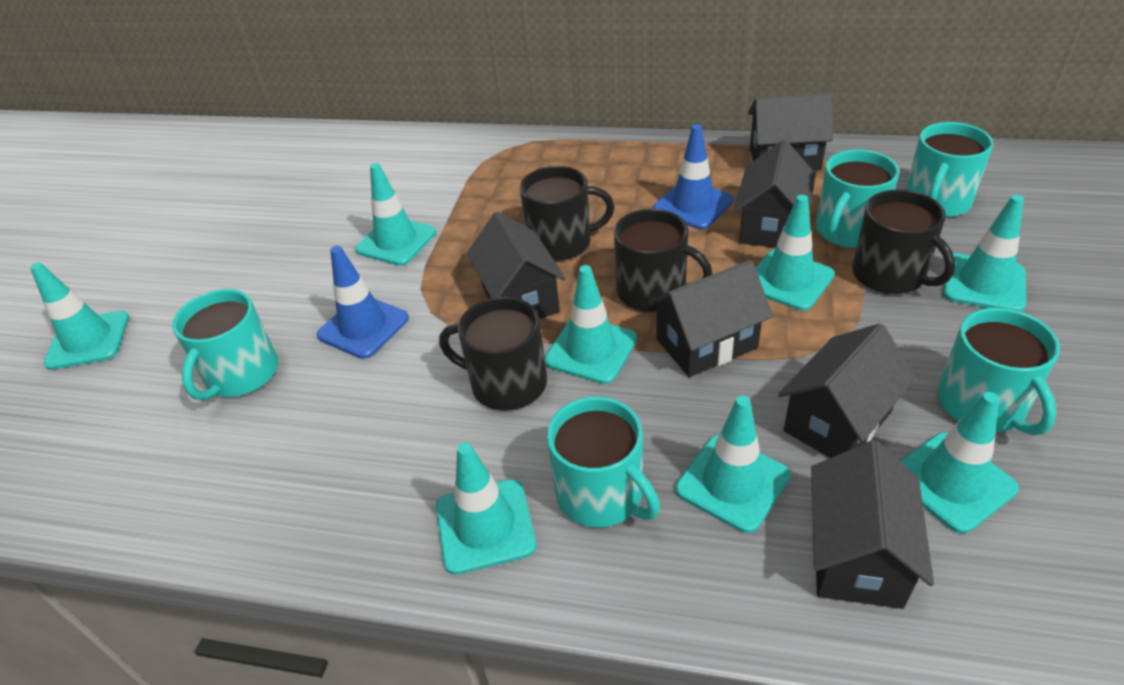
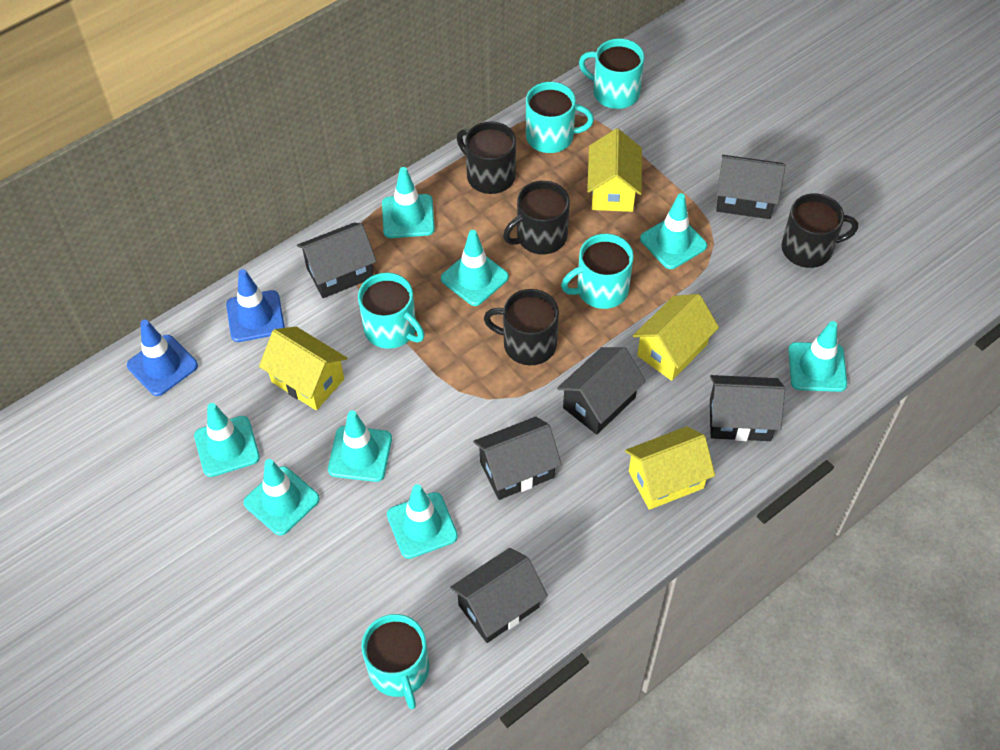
yellow house: none = 0 -> [259,327,347,410] [587,129,642,212] [625,426,715,510] [633,294,719,381] = 4

